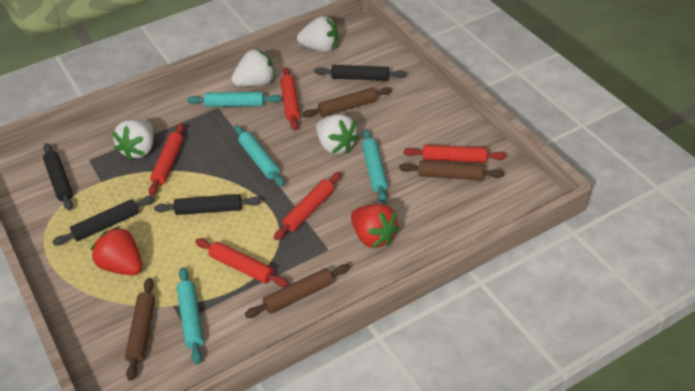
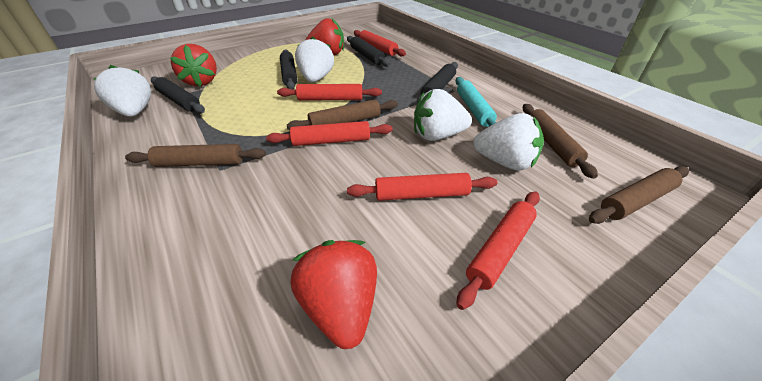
red strawberry: [91,226,142,275] [351,204,399,248] = 2 -> [170,44,217,87] [291,240,377,349] [305,18,344,55] = 3
turquoise rolling pin: [177,267,204,365] [187,92,281,107] [234,125,285,187] [362,129,388,203] = 4 -> [455,77,497,127] = 1

